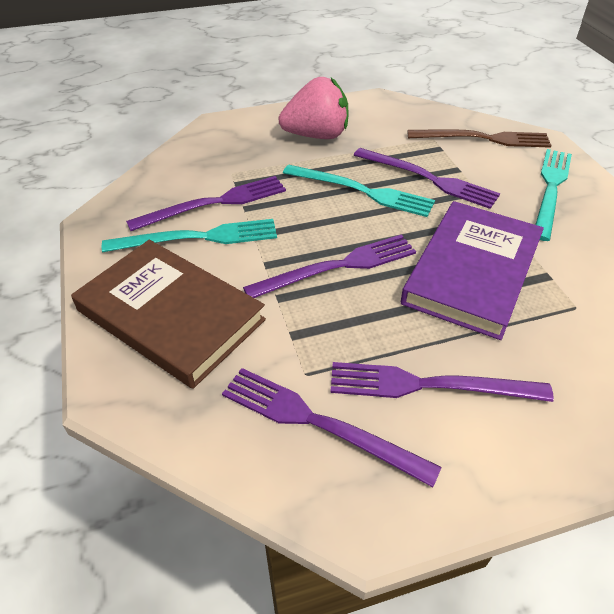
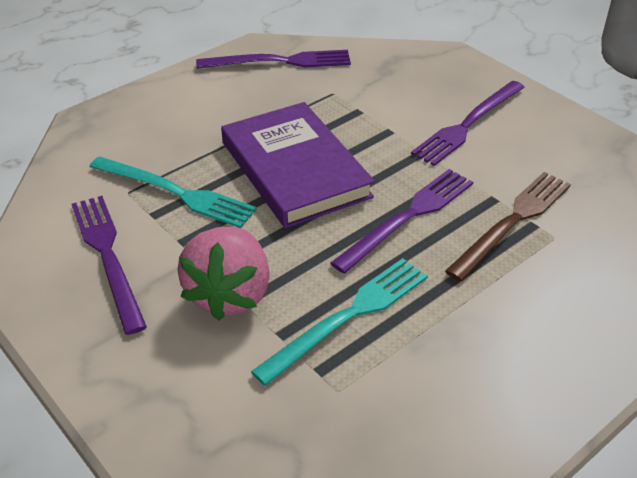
brown book: [71,240,266,389] = 1 -> none = 0
purple fork: [126,176,286,231] [222,368,442,487] [243,235,416,298] [330,362,554,402] [354,148,500,209] = 5 -> [72,196,147,335] [196,50,351,69] [331,169,473,274] [411,81,525,166] = 4
turquoise fork: [102,219,277,252] [283,165,435,217] [535,149,572,241] = 3 -> [90,156,257,228] [251,258,428,386] = 2

